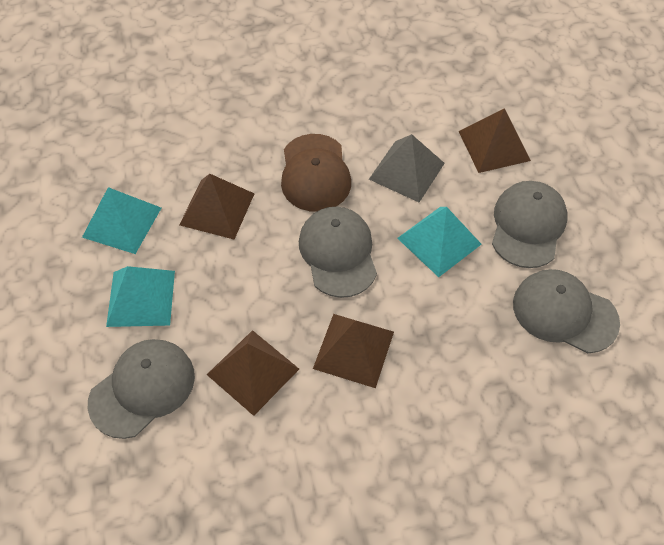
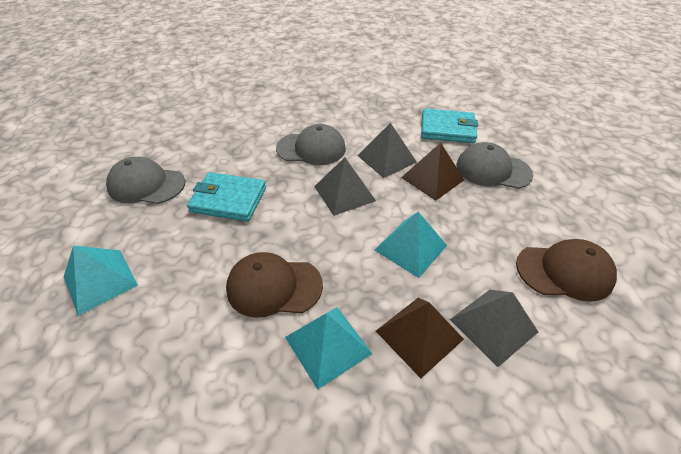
brown cap: [281,134,351,212] = 1 -> [226,252,323,318] [516,239,617,302] = 2
brown pyramid: [179,174,255,239] [207,330,299,416] [313,314,394,388] [459,108,531,173] = 4 -> [376,298,464,378] [401,143,464,201] = 2
grey cap: [88,339,195,439] [299,207,377,298] [492,181,568,268] [513,269,620,353] = 4 -> [106,157,185,204] [276,124,346,165] [456,142,533,189] = 3
grey pyramid: [369,134,445,202] = 1 -> [314,157,376,216] [357,123,417,178] [450,290,538,367] = 3
turquoise wallet: none = 0 -> [187,172,266,221] [421,108,478,143] = 2

